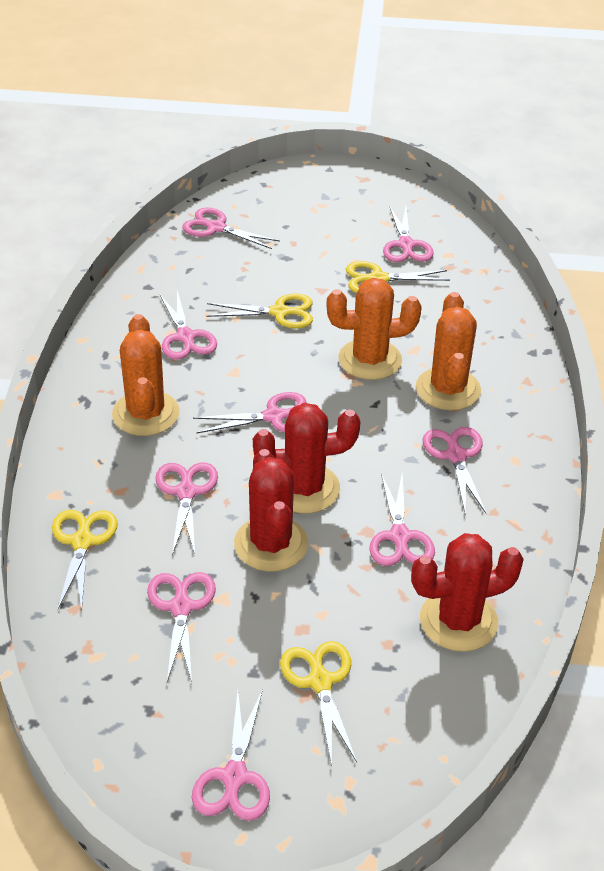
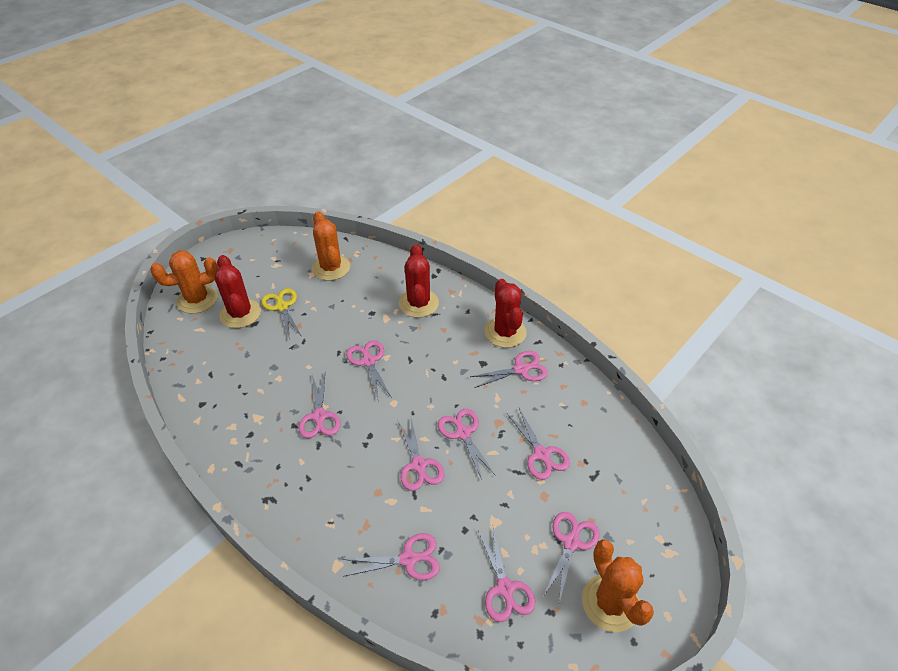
yellow scissors: [52,510,118,611] [206,294,313,329] [280,641,357,766] [346,261,450,293] = 4 -> [261,288,301,340] = 1

